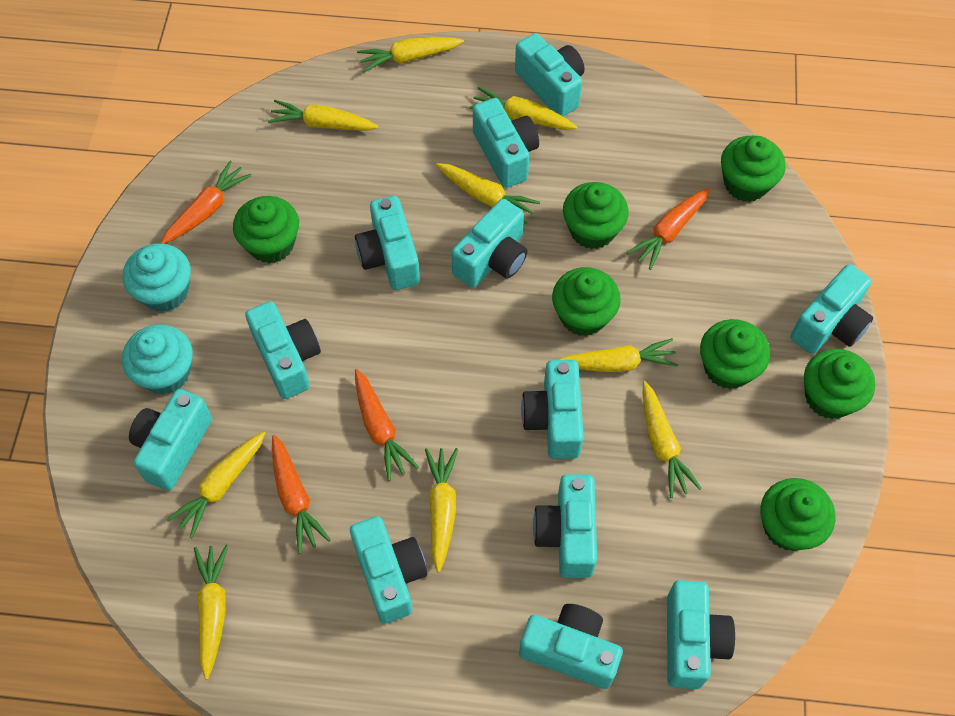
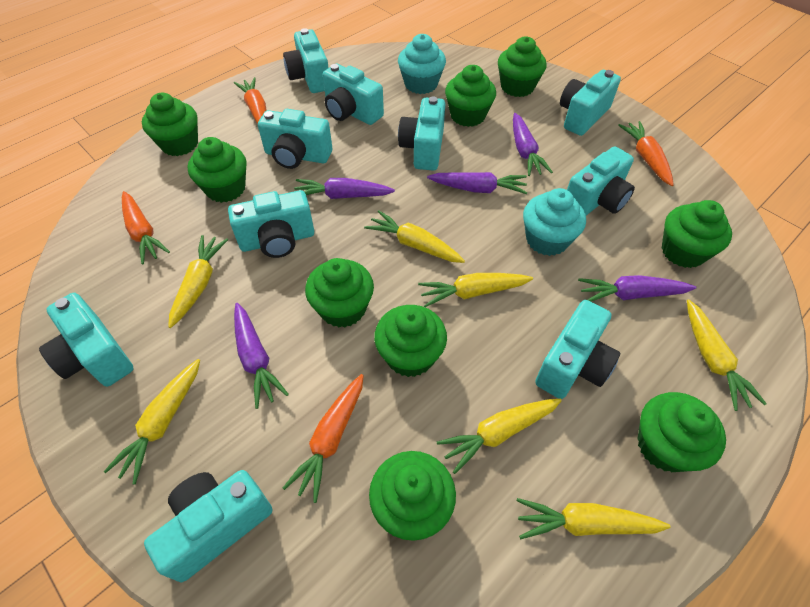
green cupcake: [233,196,299,263] [552,267,621,336] [563,182,629,249] [700,319,770,389] [721,136,786,202] [761,478,835,551] [804,349,875,419] = 7 -> [142,93,198,156] [188,137,247,203] [305,258,374,328] [369,451,456,541] [374,305,447,377] [445,65,496,127] [498,37,546,97] [637,392,726,472] [662,200,732,268] = 9
purple carrot: none = 0 -> [234,303,289,409] [294,178,395,199] [427,172,527,194] [513,113,553,176] [578,275,696,302] = 5
turquoise camera: [129,389,212,491] [245,301,321,399] [350,516,427,624] [355,196,420,290] [451,199,528,288] [473,98,539,188] [515,33,585,116] [519,604,623,689] [521,360,584,459] [533,474,597,578] [667,580,735,689] [790,264,873,354] = 12 -> [39,293,134,387] [144,470,273,582] [228,190,314,258] [258,109,332,169] [283,28,329,93] [323,64,384,125] [398,96,445,171] [535,300,620,399] [560,70,621,136] [567,146,635,215] = 10
yellow carrot: [166,431,265,538] [194,544,228,680] [268,100,379,131] [357,37,464,72] [425,448,458,572] [436,163,540,224] [469,87,577,130] [558,338,678,372] [643,381,702,498] = 9 -> [104,359,200,485] [168,235,228,328] [364,210,465,263] [418,273,533,307] [437,399,562,474] [516,498,671,539] [687,300,767,411] = 7

